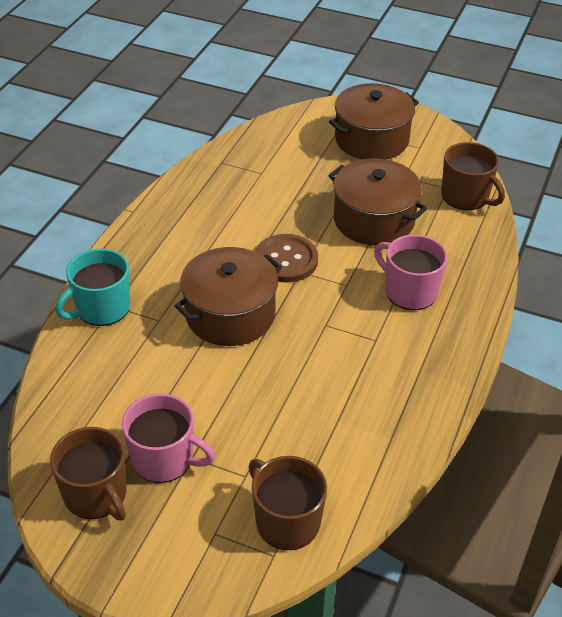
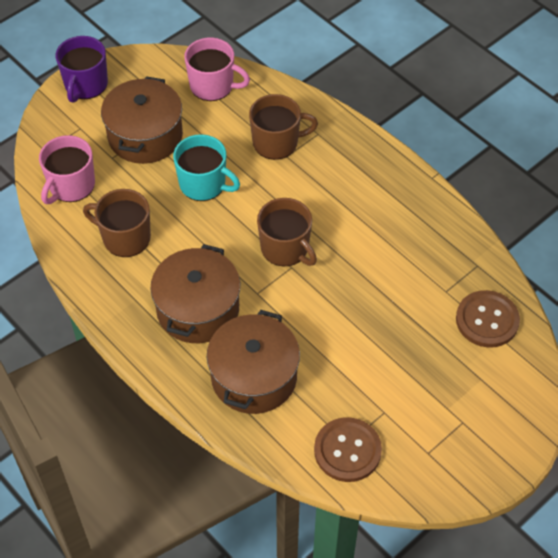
brown button: [255,234,318,282] = 1 -> [314,417,382,482] [456,290,520,348] = 2
purple mug: none = 0 -> [56,36,108,103] = 1

